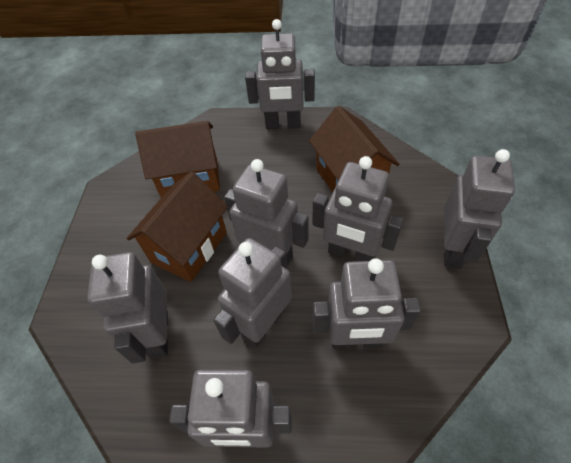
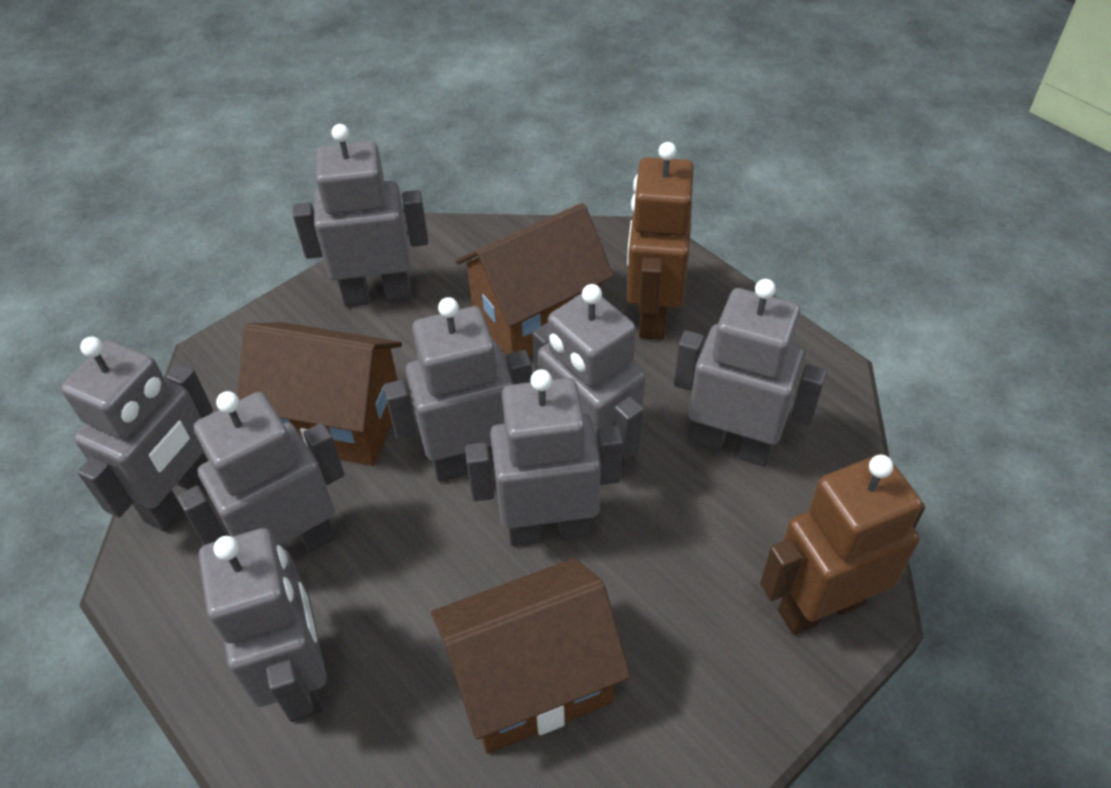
brown robot: none = 0 -> [626,142,694,340] [760,454,925,635] = 2

